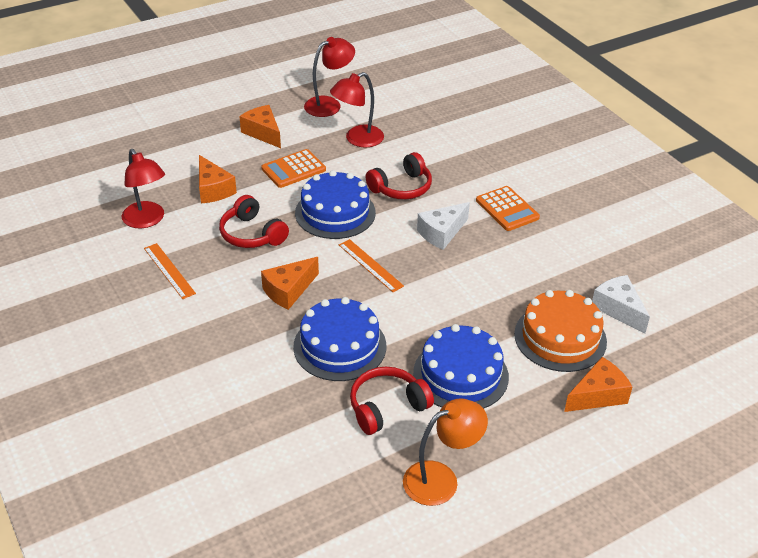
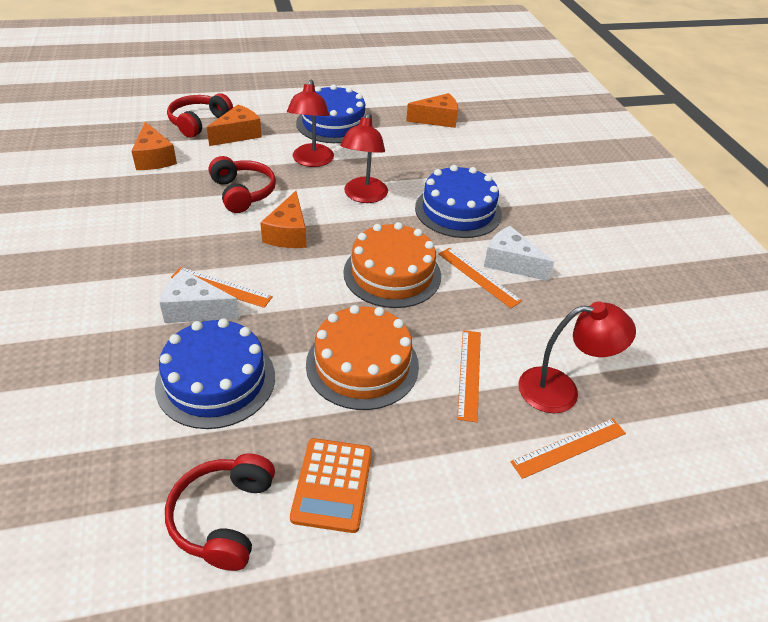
orange cake: [514,290,607,372] = 1 -> [306,305,419,410] [343,222,441,308] = 2
orange calculator: [261,149,326,188] [476,186,540,231] = 2 -> [290,438,372,533] = 1
orange lamp: [403,398,488,506] = 1 -> none = 0
orange ruler: [144,243,196,299] [339,239,404,292] = 2 -> [171,267,273,308] [438,248,522,308] [457,330,481,422] [511,418,626,479] = 4

